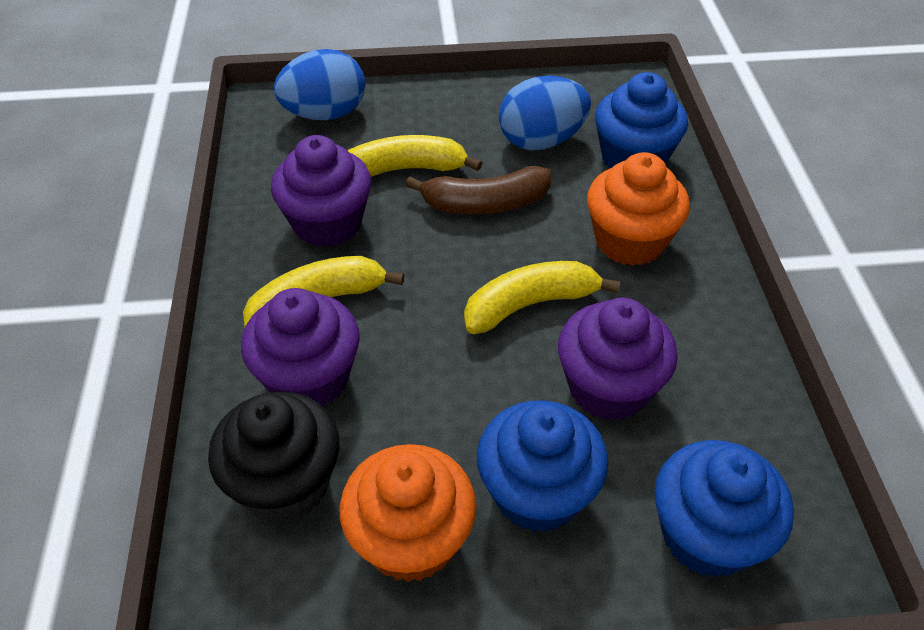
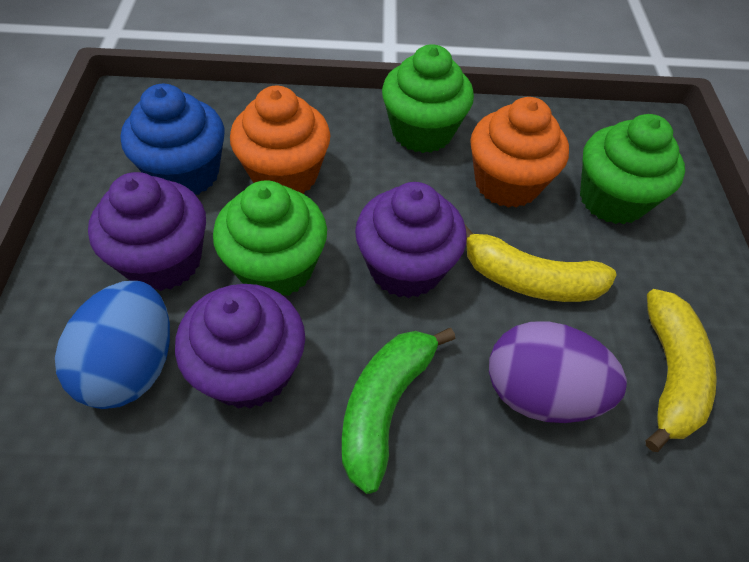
black cupcake: [208,391,340,523] = 1 -> none = 0
blue cupcake: [477,400,608,533] [595,72,688,169] [655,440,794,578] = 3 -> [121,84,224,195] = 1
blue egg: [274,49,365,120] [499,76,591,150] = 2 -> [55,281,170,409] = 1
brown banana: [405,166,552,214] = 1 -> none = 0
green banana: none = 0 -> [342,328,455,494] = 1
green cupcake: none = 0 -> [213,180,327,296] [382,44,474,153] [580,114,685,224] = 3
purple egg: none = 0 -> [489,321,627,423] = 1
yellow banana: [243,256,404,326] [348,135,482,177] [464,261,620,334] = 3 -> [465,225,617,302] [646,289,717,452] = 2

